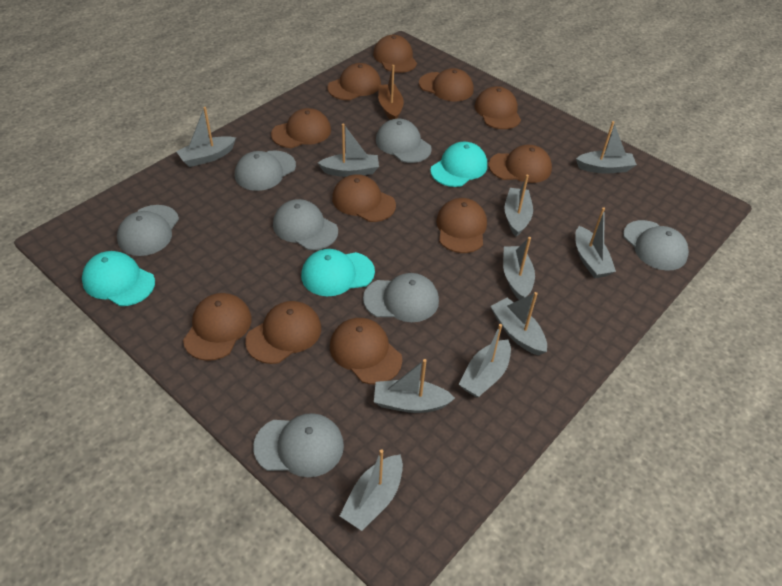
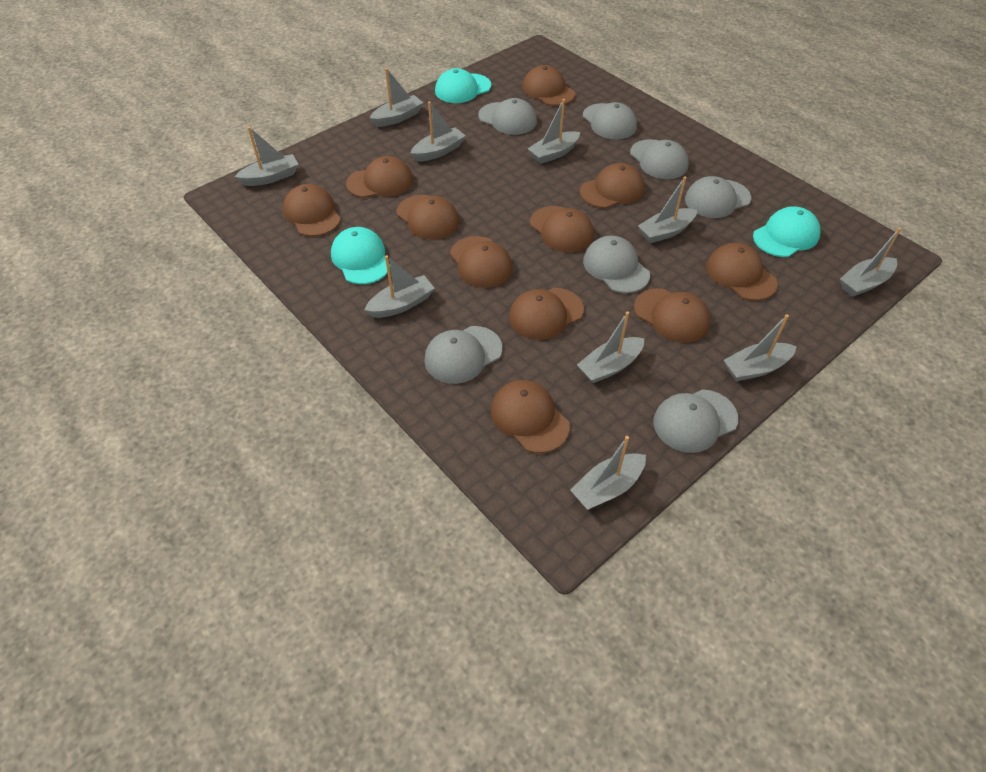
brown boat: [378,65,404,120] = 1 -> none = 0

